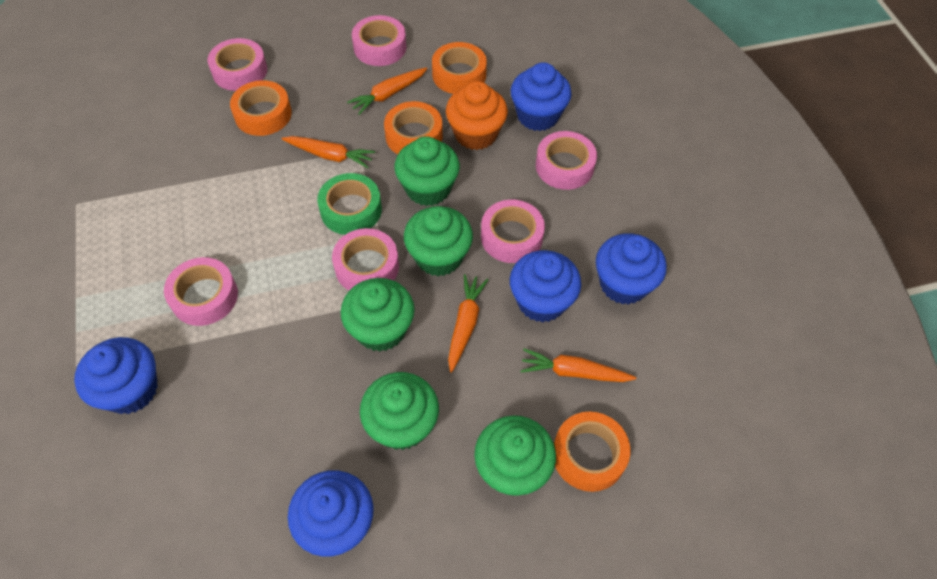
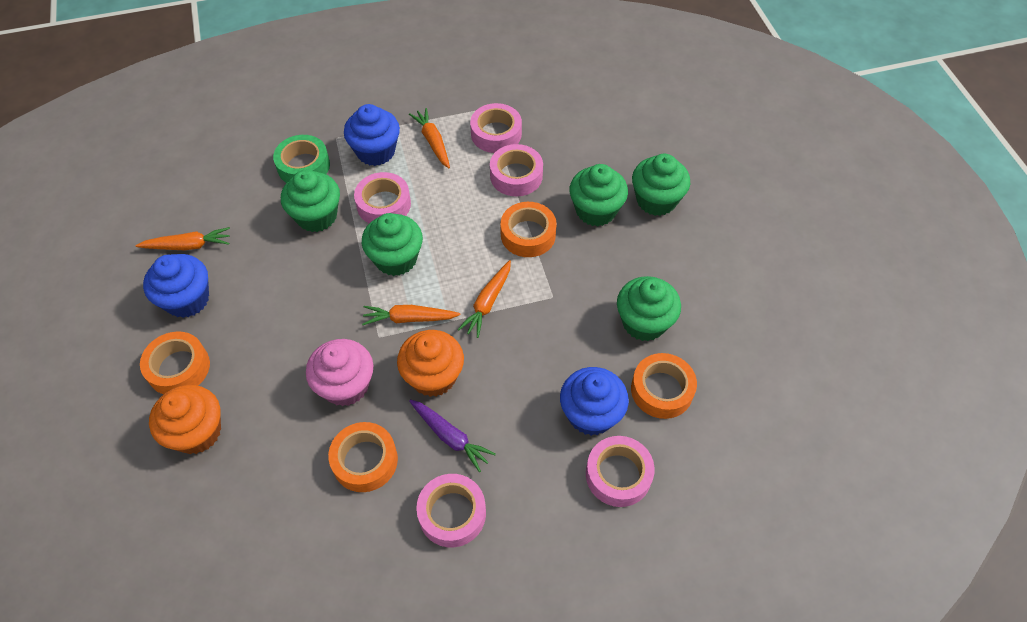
blue cupcake: [74,337,158,414] [288,470,374,557] [510,62,572,131] [510,250,581,323] [596,233,667,305] = 5 -> [143,254,209,318] [344,104,400,166] [560,367,629,436] = 3
orange cupcake: [446,81,508,150] = 1 -> [149,385,221,454] [397,330,464,397] = 2
pink cupcake: none = 0 -> [306,339,373,406] = 1
pink tape: [164,257,238,326] [208,38,267,91] [332,228,399,290] [352,15,406,66] [481,200,545,263] [536,131,597,190] = 6 -> [354,172,411,223] [416,474,486,547] [470,103,522,153] [490,144,543,196] [586,436,655,507] = 5
purple carrot: none = 0 -> [409,400,496,472] = 1

